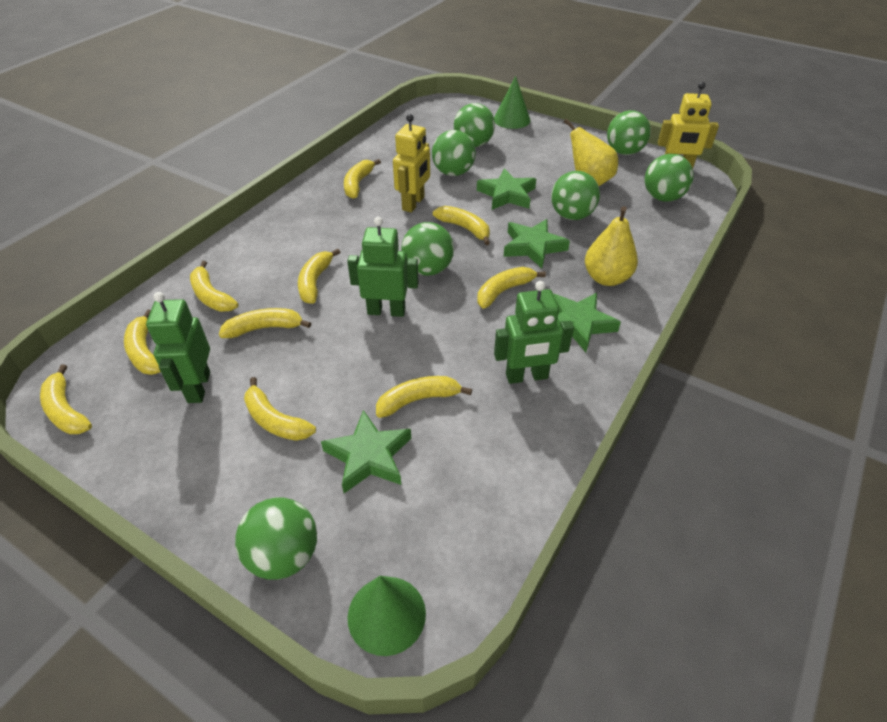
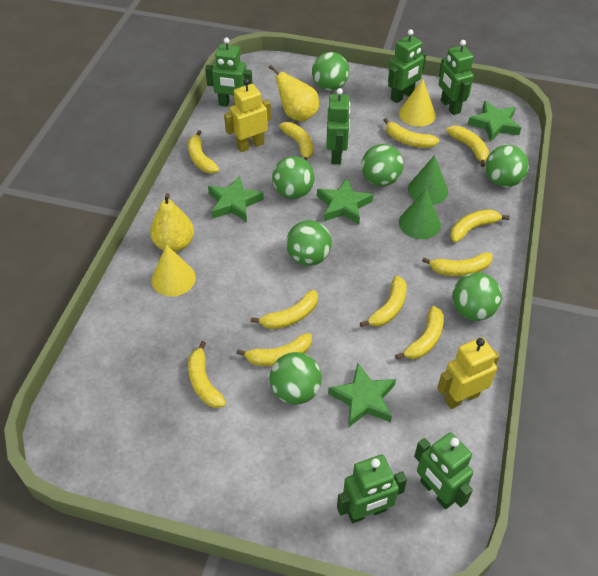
green robot: [146,292,210,403] [347,217,419,317] [494,281,574,384] = 3 -> [205,37,253,107] [326,88,350,164] [337,455,407,523] [388,29,426,103] [414,432,473,509] [439,40,474,115] = 6
yellow banana: [40,364,92,434] [124,310,161,375] [190,261,239,312] [219,308,311,338] [244,377,316,441] [298,248,340,304] [344,159,381,199] [376,376,472,418] [433,206,490,245] [477,267,546,308] = 10 -> [188,130,220,174] [188,341,226,408] [236,333,312,366] [251,290,318,329] [279,122,313,161] [360,276,407,327] [384,118,439,148] [395,306,444,359] [422,252,492,276] [446,126,489,167] [450,209,509,243] = 11
yellow cone: none = 0 -> [151,245,196,297] [399,79,436,127] = 2

